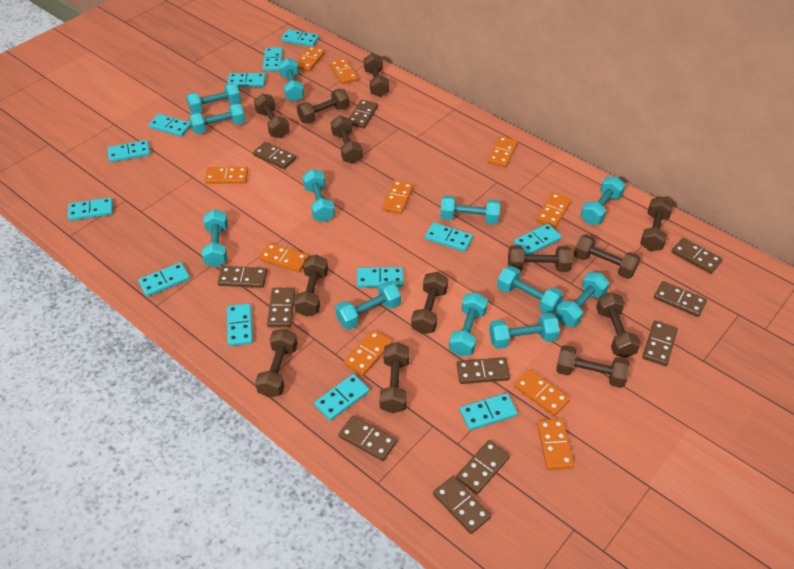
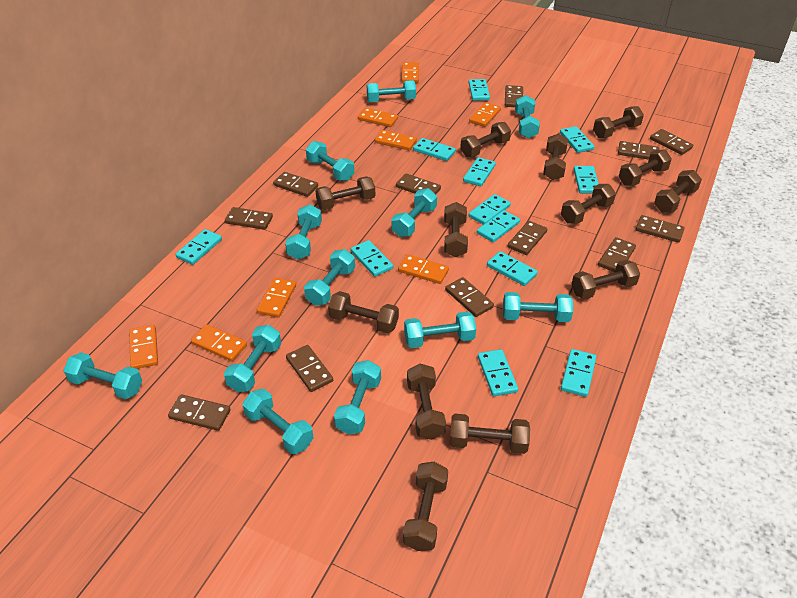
brown domino: [218,266,267,288] [253,142,296,169] [267,288,295,327] [338,416,397,461] [349,100,378,128] [433,476,491,534] [456,357,510,384] [456,440,510,494] [642,321,678,366] [654,281,707,317] [671,238,723,274] = 11 -> [168,394,231,431] [225,207,273,230] [273,172,318,197] [286,345,333,392] [396,173,441,194] [445,277,494,317] [505,85,523,107] [508,221,547,255] [598,237,636,272] [618,141,659,160] [636,215,685,243] [650,129,693,155] = 12
orange domino: [204,167,248,184] [259,243,309,273] [297,46,325,72] [329,58,358,84] [344,330,392,376] [382,180,414,214] [488,136,518,167] [514,369,570,416] [536,192,572,228] [537,419,574,470] = 10 -> [129,325,158,369] [191,324,247,361] [257,277,296,318] [358,108,398,127] [375,130,417,150] [398,254,449,284] [402,62,419,83] [469,102,501,127] = 8
turquoise domino: [68,197,113,221] [107,140,150,162] [138,262,190,297] [148,114,191,137] [227,73,266,87] [227,303,253,346] [263,47,283,71] [281,29,319,47] [314,374,369,421] [357,267,403,288] [425,222,473,252] [460,393,518,430] [514,224,562,255] = 13 -> [175,229,222,265] [351,240,393,277] [413,138,456,161] [463,157,496,186] [469,79,490,101] [469,194,511,225] [477,210,520,243] [478,349,518,396] [487,251,538,286] [560,126,594,153] [561,349,596,397] [574,166,599,194] = 12

